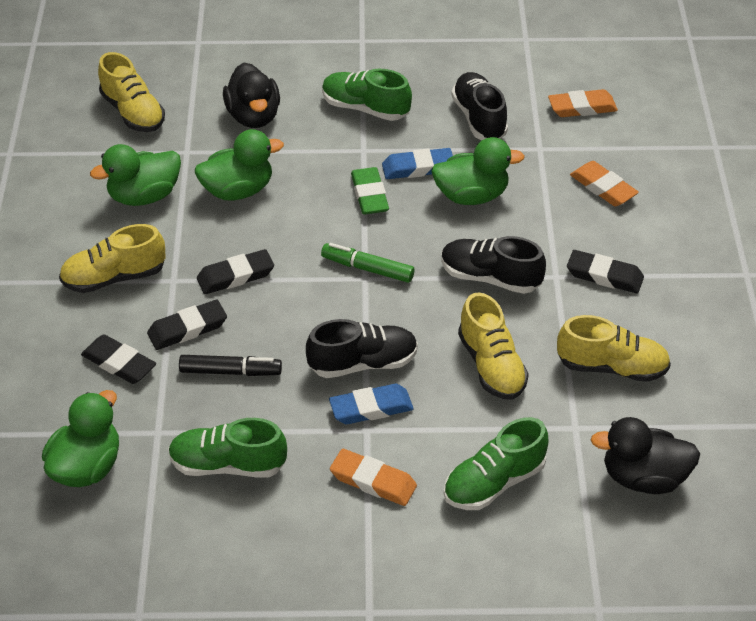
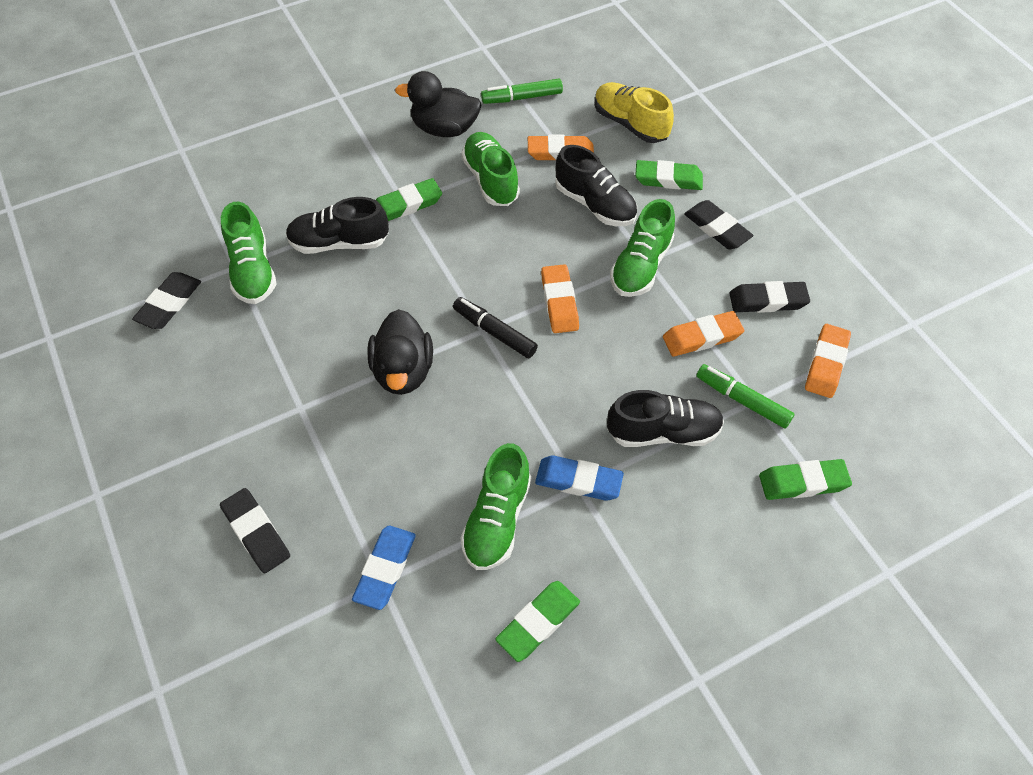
green duck: [42,390,119,487] [90,144,181,206] [195,129,284,201] [431,137,525,205] = 4 -> none = 0
green eraser: [351,167,389,215] = 1 -> [376,178,442,221] [495,581,580,662] [635,160,703,190] [759,459,852,500] = 4
green marker: [321,243,415,283] = 1 -> [481,79,563,104] [696,364,795,429] = 2
green shoe: [168,418,287,478] [322,69,412,121] [444,417,548,510] = 3 -> [221,202,277,304] [460,443,531,570] [461,132,520,206] [610,199,675,297] = 4
orange eraser: [330,449,417,506] [548,89,618,117] [570,161,639,206] = 3 -> [528,134,594,160] [541,264,579,333] [663,311,745,357] [805,324,851,398] = 4
yellow shoe: [59,224,165,293] [98,52,165,132] [458,293,529,400] [557,315,671,382] = 4 -> [595,82,674,143] = 1

